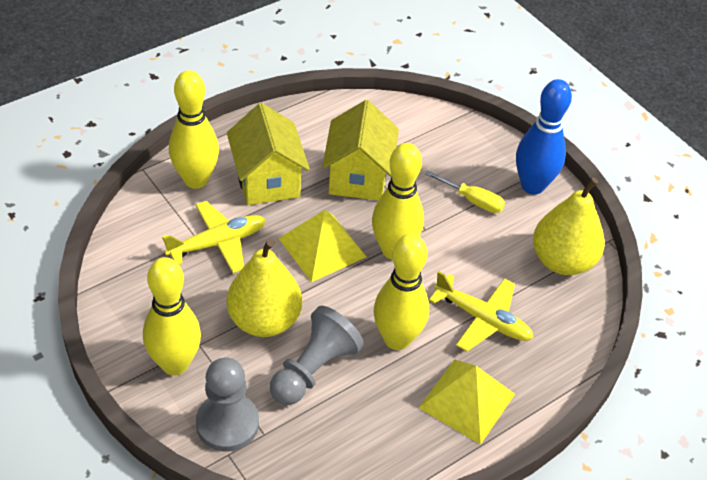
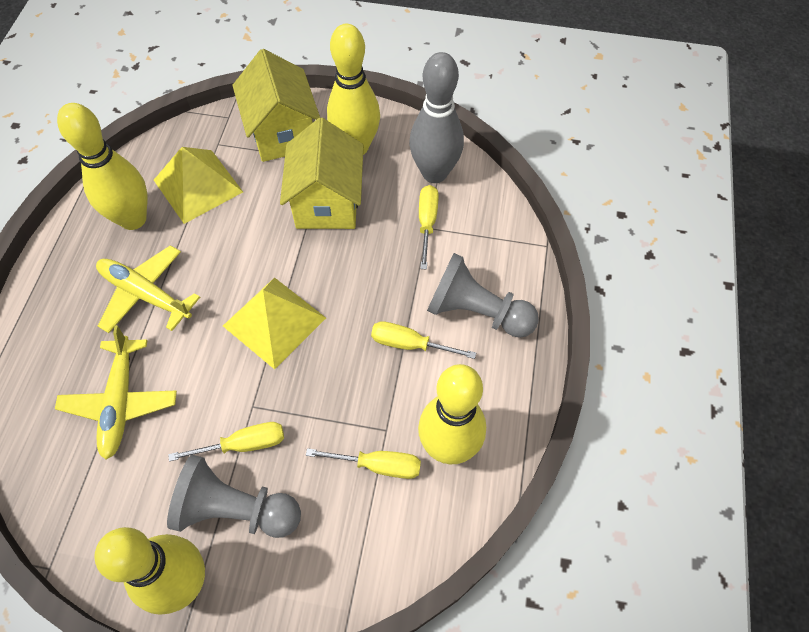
blue bowling pin: [516,79,572,194] = 1 -> none = 0
grey bowling pin: none = 0 -> [409,52,464,183] = 1
yellow pear: [227,239,302,337] [533,177,605,275] = 2 -> none = 0
yellow screwdriver: [425,170,505,213] = 1 -> [168,422,284,461] [306,448,421,479] [371,321,476,359] [419,185,439,270] = 4

